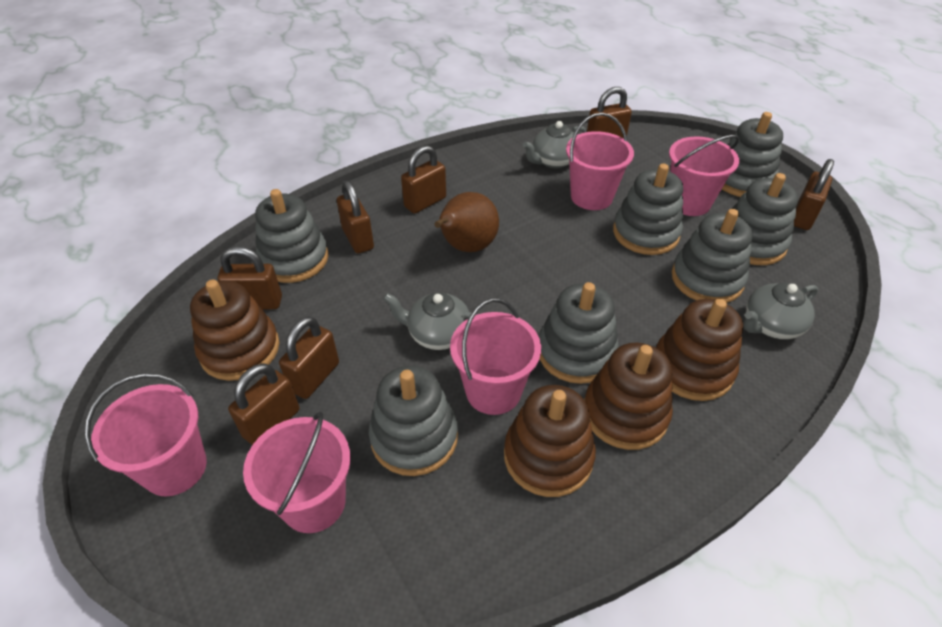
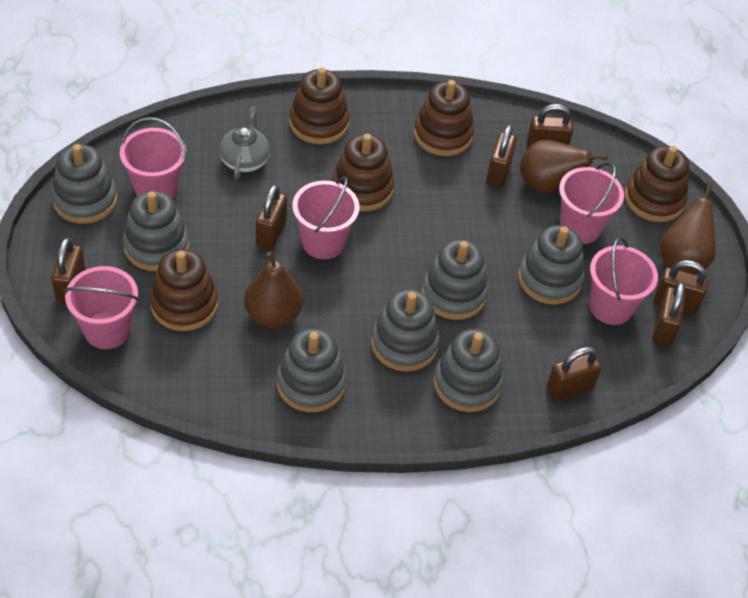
brown pear: [434,192,499,252] = 1 -> [244,251,303,328] [520,140,607,193] [660,182,716,275] = 3
brown stacking toy: [190,280,279,381] [504,385,596,497] [584,343,673,450] [656,299,743,401] = 4 -> [150,249,218,331] [289,67,349,144] [332,134,394,212] [414,80,474,156] [625,146,689,222] = 5
grey teapot: [383,292,477,350] [523,121,587,168] [744,283,818,340] = 3 -> [219,106,270,180] = 1

